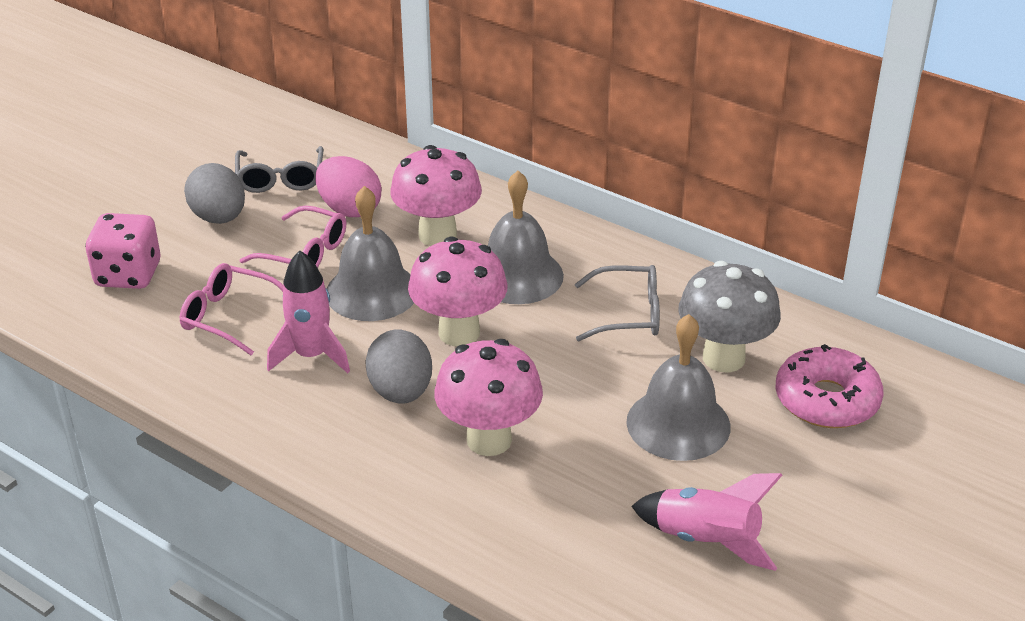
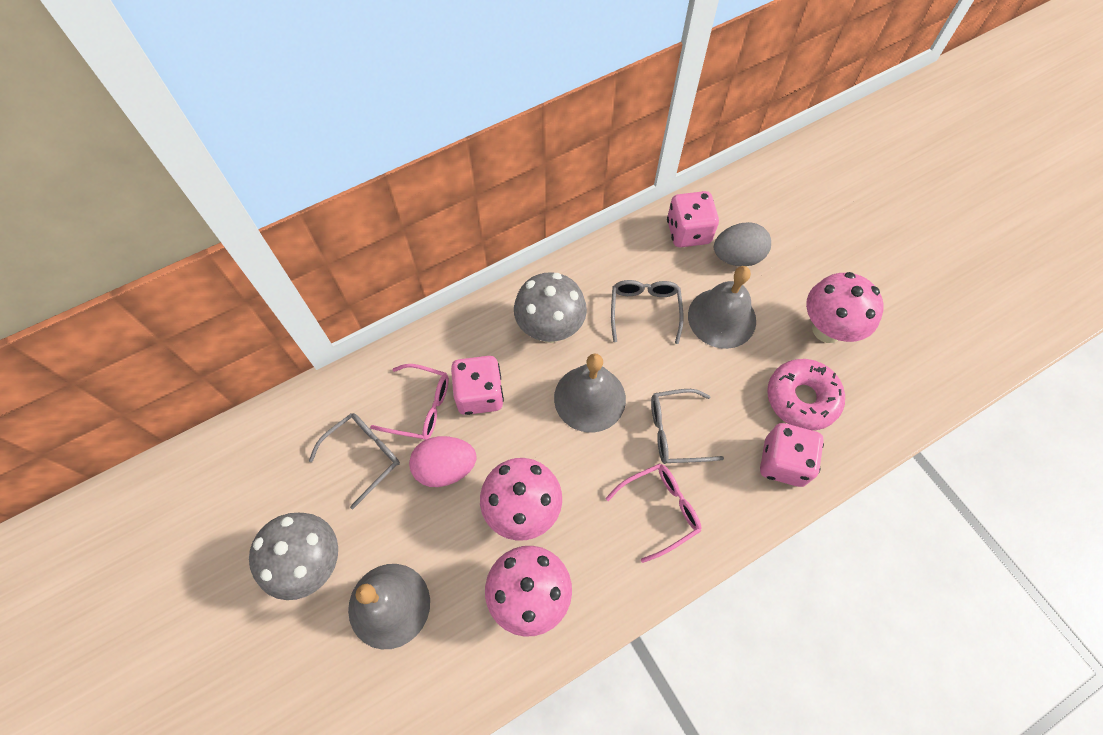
grey egg: [184,163,245,224] [365,330,432,404] = 2 -> [714,222,771,266] = 1
grey glasses: [235,146,323,193] [575,265,660,341] = 2 -> [309,413,400,509] [611,280,684,344] [651,389,724,464] = 3
grey mushroom: [678,261,781,373] = 1 -> [249,513,338,600] [514,272,587,343] = 2
pink dice: [85,213,160,289] = 1 -> [451,356,504,415] [667,191,719,247] [760,423,824,487] = 3
pink rocket: [267,251,350,373] [631,473,782,571] = 2 -> none = 0

